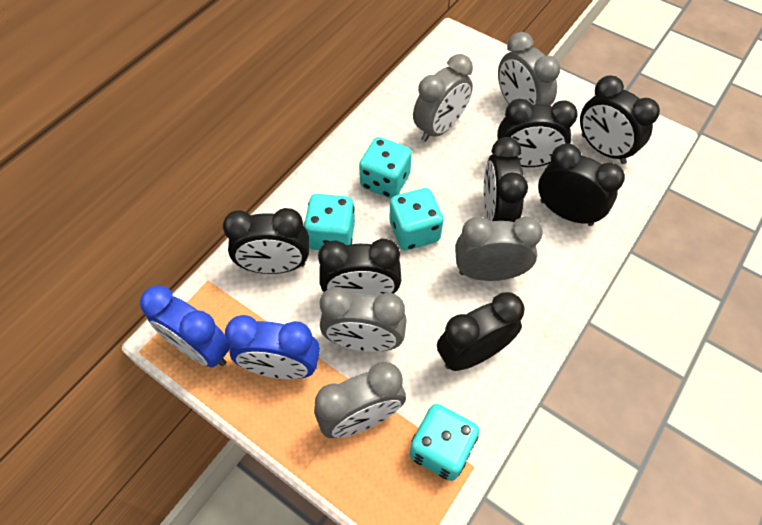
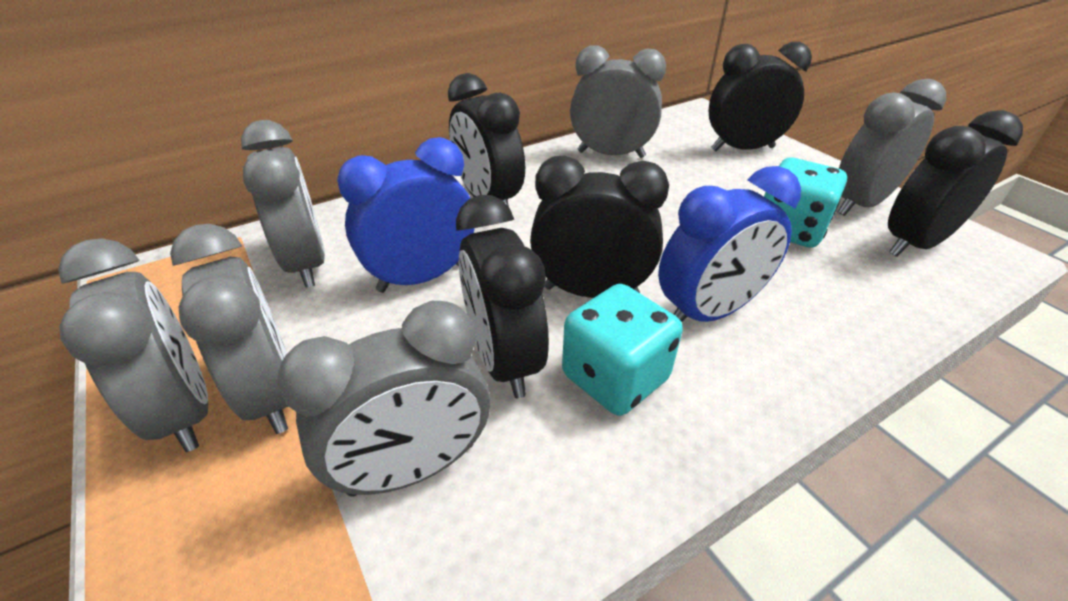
black clock: [223,208,309,274] [318,238,402,296] [437,292,525,371] [484,137,528,222] [497,99,578,167] [538,144,625,226] [580,75,660,164] = 7 -> [448,73,525,207] [456,195,549,398] [530,155,669,298] [709,42,812,151] [888,110,1023,257] = 5
grey clock: [314,362,406,438] [320,287,407,352] [413,54,473,142] [455,216,543,281] [498,32,560,106] = 5 -> [58,238,208,452] [170,224,289,434] [241,120,325,288] [277,301,490,497] [570,45,666,158] [838,79,946,216] = 6
turquoise dice: [304,194,355,250] [359,137,412,198] [390,188,444,250] [410,404,479,481] = 4 -> [562,284,683,416] [764,158,847,248] = 2

